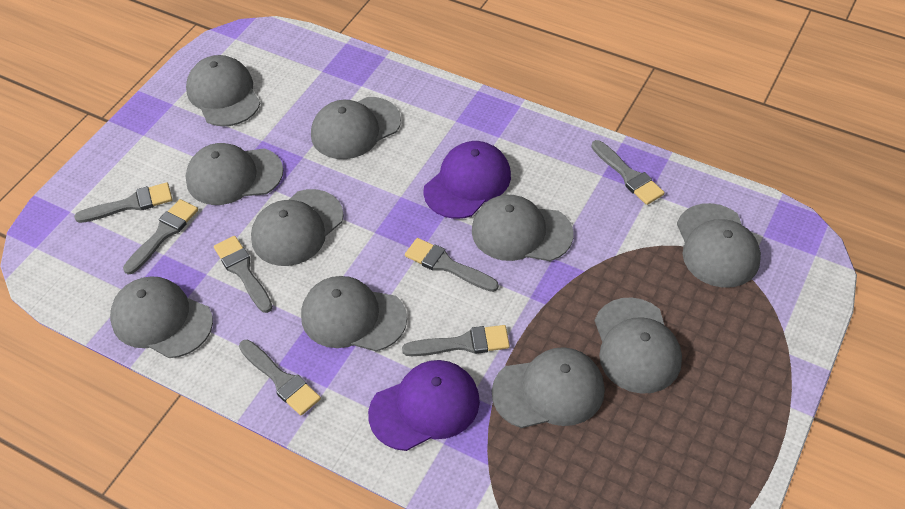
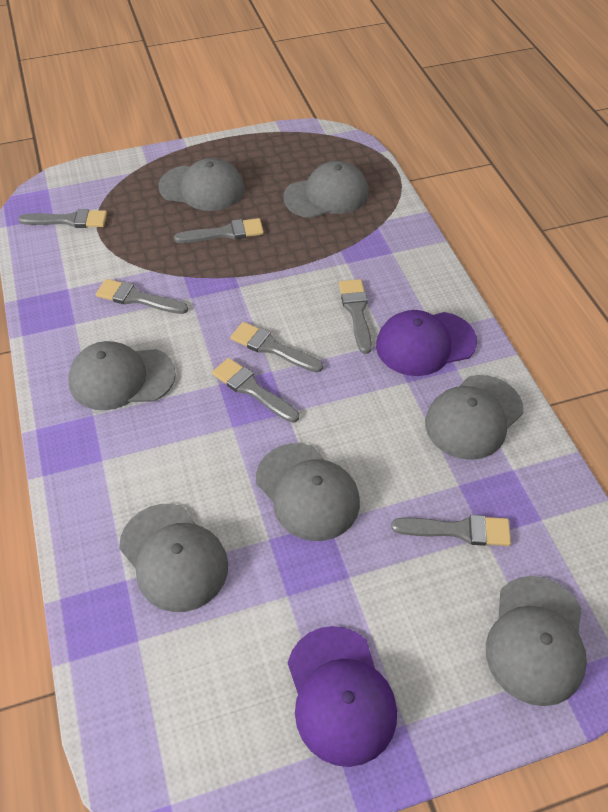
grey cap: [110,276,213,358] [186,55,260,127] [186,143,283,205] [251,189,344,266] [301,276,407,352] [311,97,401,159] [472,195,573,261] [492,347,605,428] [595,298,682,394] [677,203,761,288] = 10 -> [68,341,176,410] [119,504,228,612] [158,158,245,211] [256,443,360,541] [283,161,369,218] [425,375,523,460] [486,576,587,706] = 7

